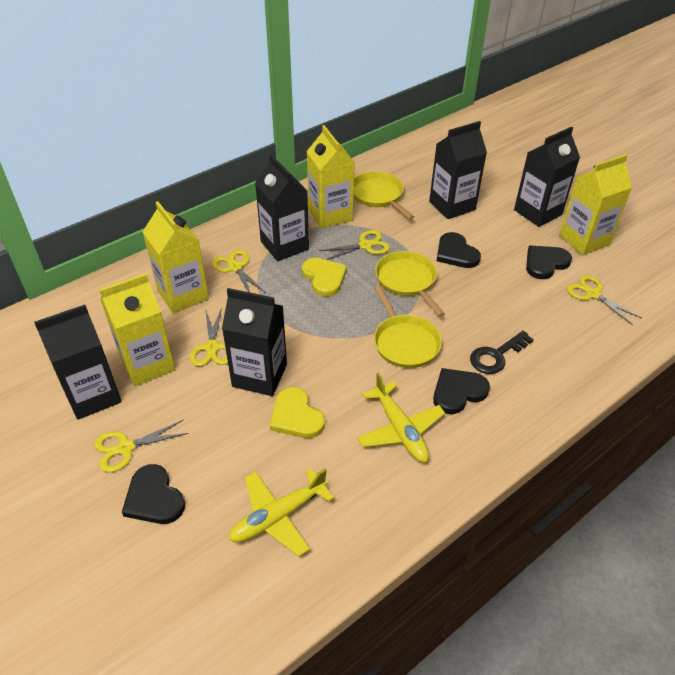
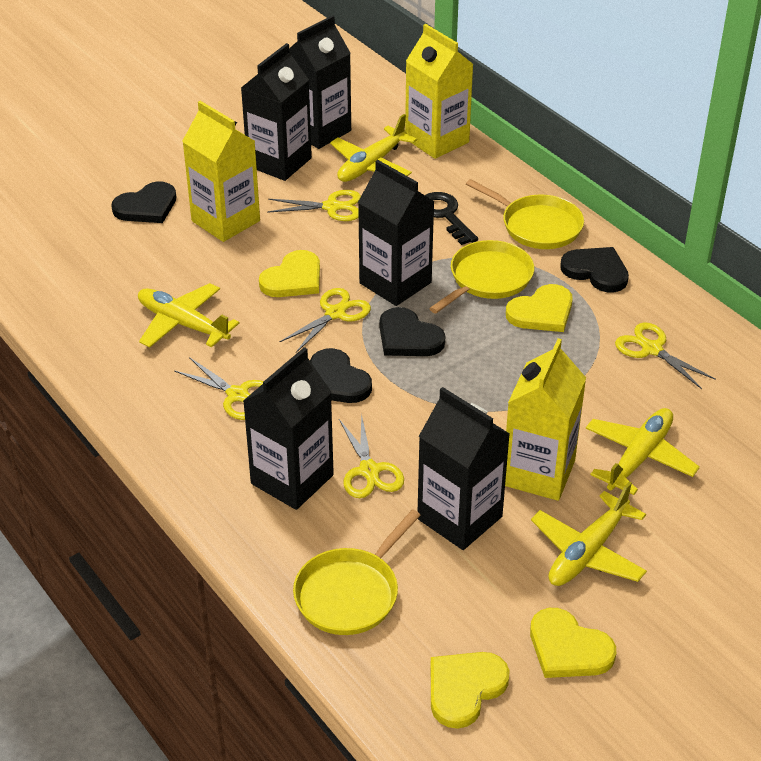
yellow carton: [99,273,175,386] [143,201,209,314] [306,125,355,228] [559,154,632,255] = 4 -> [182,101,260,242] [405,24,474,159] [505,338,586,501] = 3
yellow heart: [270,387,325,438] [302,258,347,297] = 2 -> [259,250,320,297] [431,652,510,729] [506,284,573,332] [530,608,616,678] = 4
yellow plane: [229,468,334,557] [357,373,445,462] = 2 -> [138,283,239,348] [330,114,417,182] [531,481,647,586] [586,408,700,495] = 4

